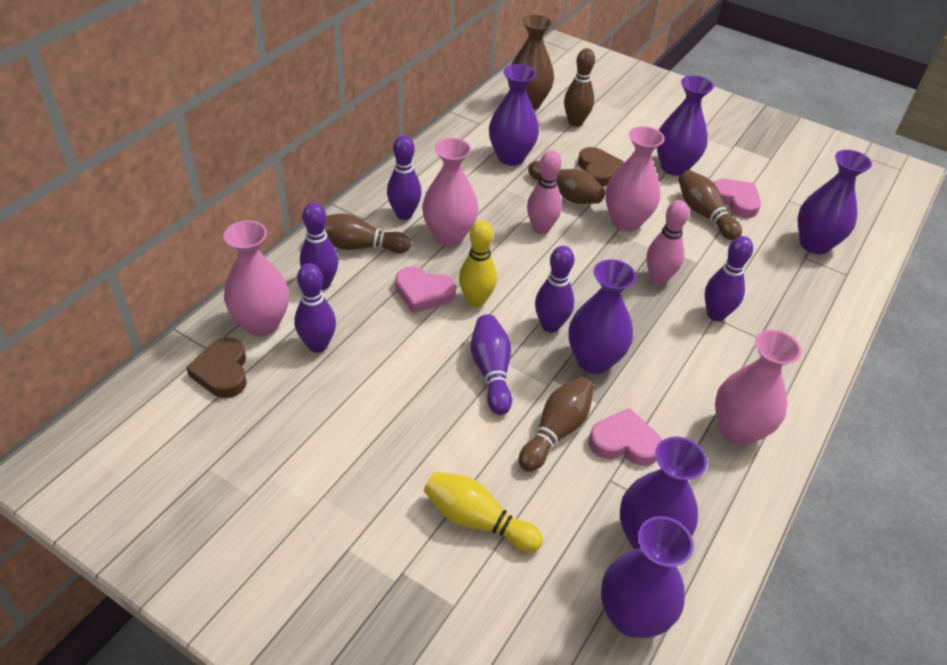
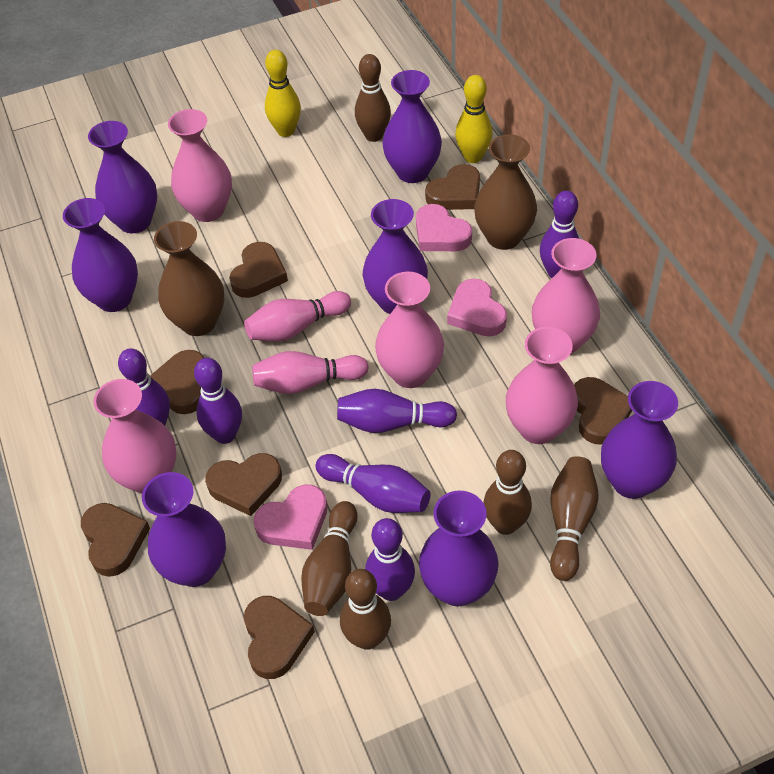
brown heart: [186,338,247,398] [578,147,624,187] = 2 -> [81,503,150,577] [150,350,204,414] [205,453,282,516] [229,242,288,298] [244,596,315,679] [425,164,480,210] [574,377,632,444] = 7
brown vase: [508,14,554,110] = 1 -> [154,221,224,336] [474,134,537,250] = 2
pink vase: [224,220,289,336] [422,138,479,246] [605,126,665,231] [715,330,801,446] = 4 -> [93,379,177,494] [168,109,232,222] [375,271,444,388] [506,327,578,444] [532,238,600,354] = 5
purple vase: [489,64,539,166] [568,259,636,374] [601,516,694,638] [620,437,707,550] [657,75,714,176] [797,150,872,254] = 6 -> [63,198,138,312] [88,121,157,233] [142,472,226,587] [363,199,428,314] [382,70,442,183] [419,490,499,606] [601,381,678,499] = 7

